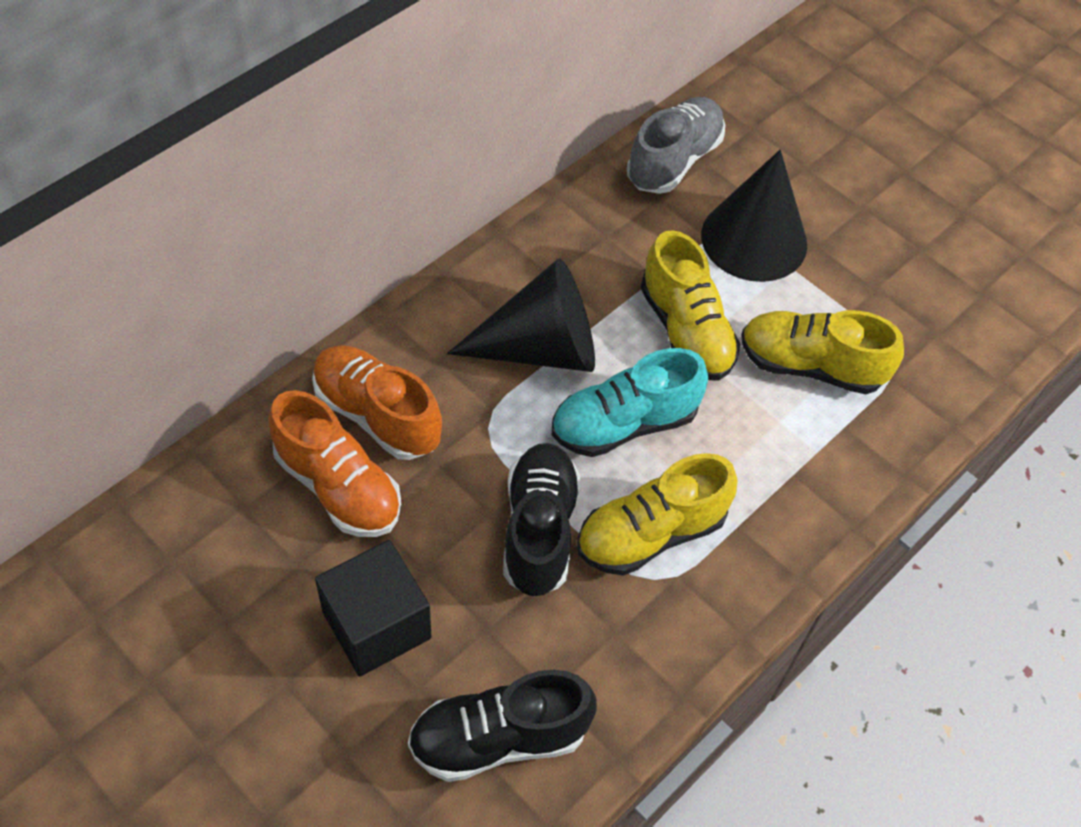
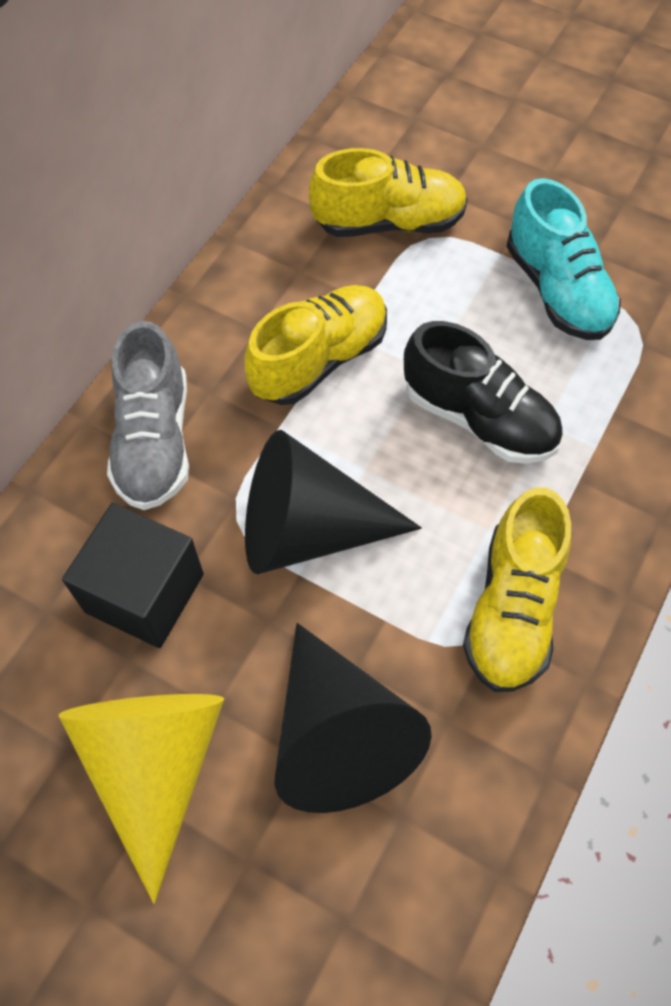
black shoe: [408,670,597,782] [503,443,581,597] = 2 -> [404,321,563,464] = 1
orange shoe: [268,390,401,537] [312,345,442,460] = 2 -> none = 0
yellow cone: none = 0 -> [59,694,224,904] = 1

